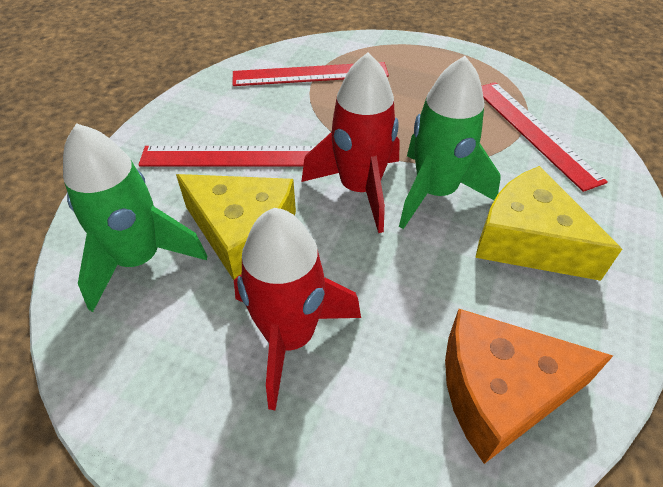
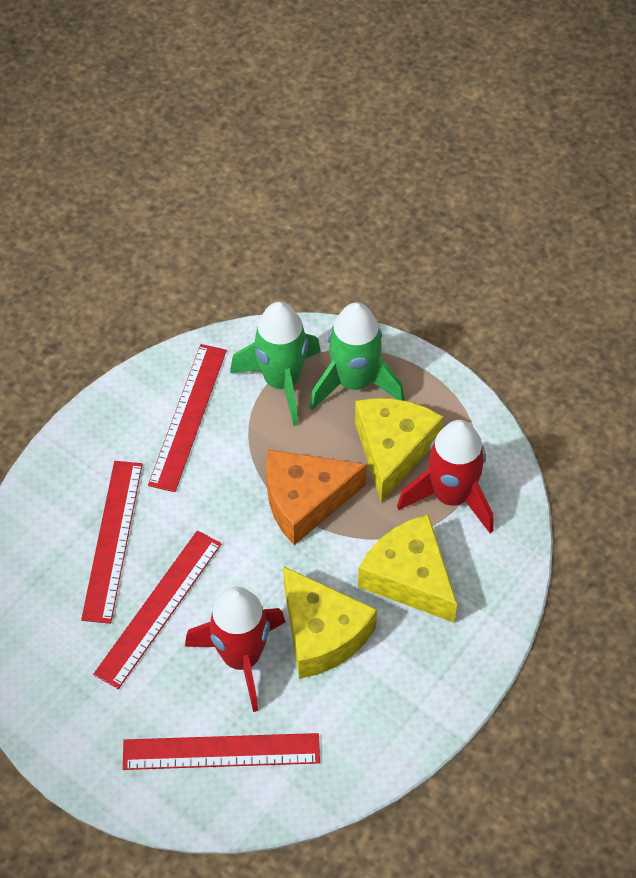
red ruler: [138,146,315,166] [232,62,389,86] [482,82,608,192] = 3 -> [81,461,143,624] [93,530,222,689] [123,733,320,770] [148,344,227,492] = 4
yellow cheese: [176,174,296,280] [475,166,622,281] = 2 -> [283,566,377,679] [355,398,443,503] [358,514,457,623] = 3

